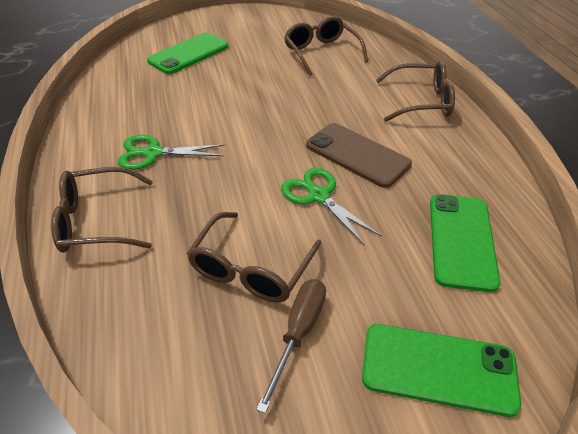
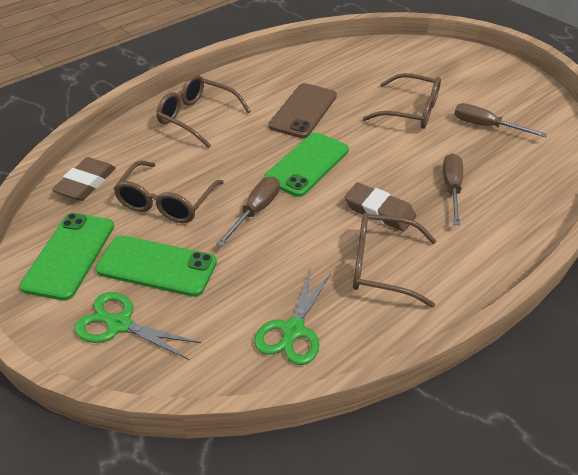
brown eraser: none = 0 -> [52,157,116,201] [344,182,416,232] = 2
brown screwdriver: [256,279,326,414] = 1 -> [216,177,280,246] [443,154,463,225] [454,103,547,137] = 3

